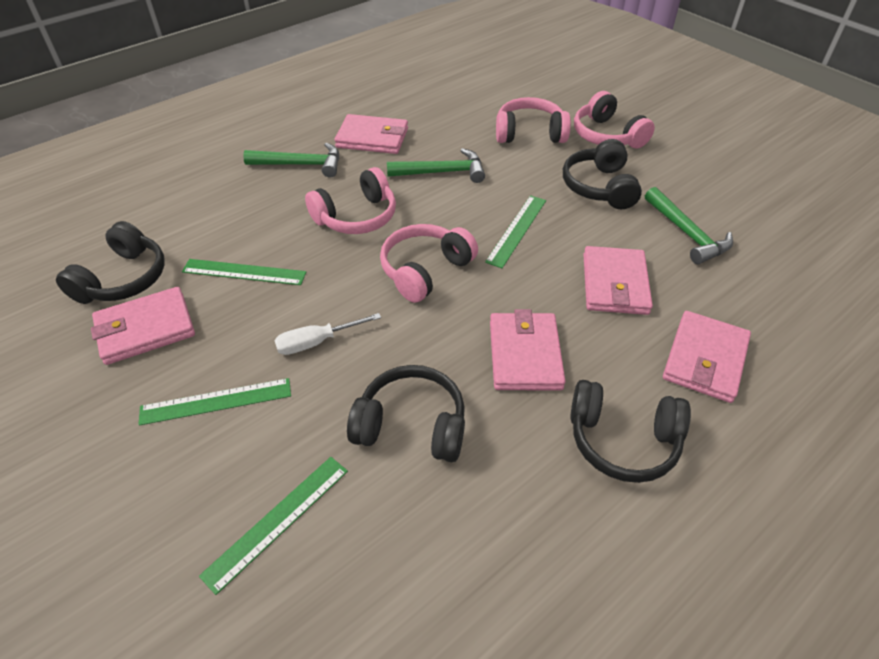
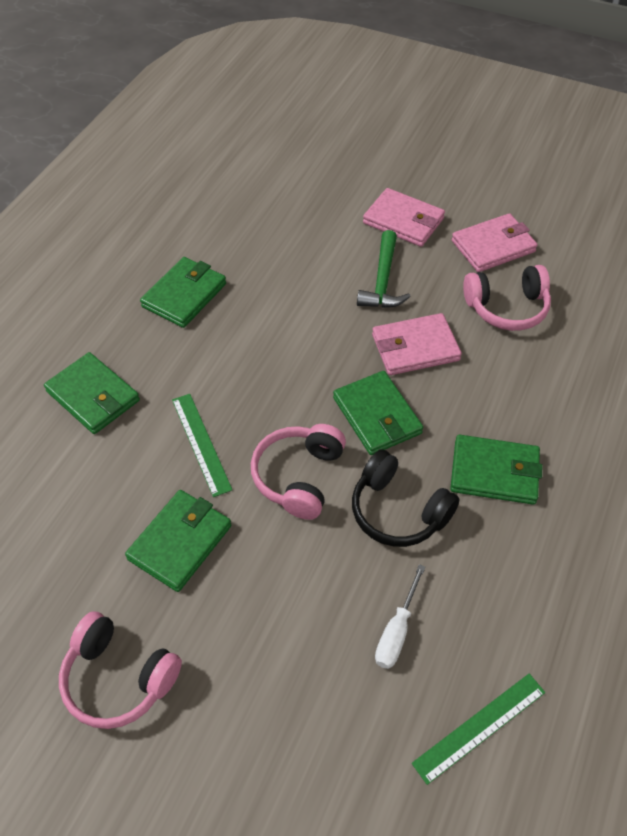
black headphones: [56,221,165,304] [347,365,465,462] [563,139,642,209] [570,380,691,483] = 4 -> [352,449,460,547] = 1
green hammer: [243,143,339,178] [387,148,485,183] [645,187,733,264] = 3 -> [357,230,411,308] = 1
green ruler: [138,378,291,426] [182,259,306,285] [199,457,348,595] [485,195,546,268] = 4 -> [172,394,232,497] [412,674,545,785] = 2
green wallet: none = 0 -> [44,352,140,434] [125,490,231,592] [140,257,226,328] [333,371,423,455] [450,435,543,505] = 5
pink headphones: [305,167,396,234] [380,224,478,303] [496,97,571,143] [574,91,655,149] = 4 -> [59,611,182,729] [251,424,346,520] [463,265,551,331] = 3
pink wallet: [91,287,195,365] [335,114,408,154] [490,309,566,390] [583,246,653,315] [663,311,751,403] = 5 -> [363,188,445,247] [372,313,462,375] [452,213,538,272] = 3

